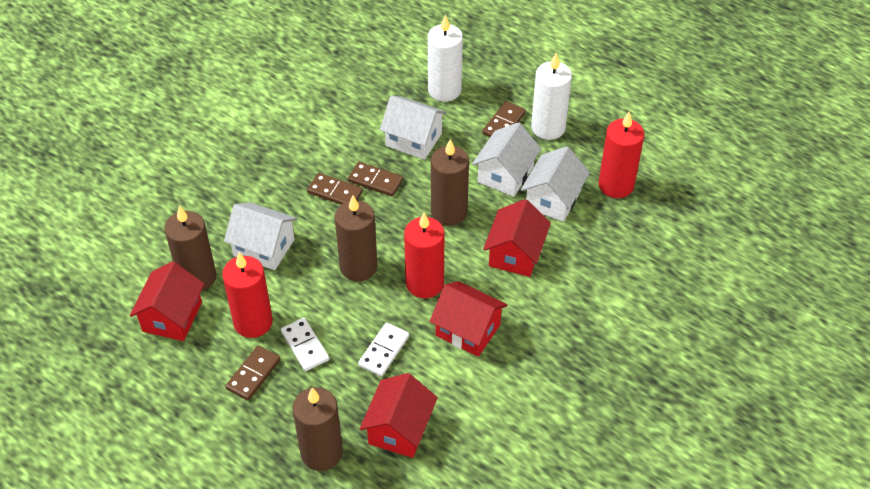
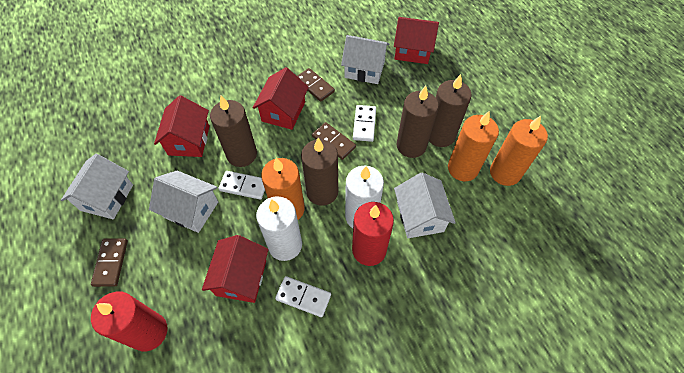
brown domino: [226,345,281,401] [307,173,363,204] [348,162,403,196] [482,101,526,137] = 4 -> [91,238,128,287] [297,68,335,102] [312,122,356,160] = 3
orange candle: none = 0 -> [261,158,305,220] [448,111,499,181] [490,116,548,186] = 3
red candle: [222,252,273,338] [404,212,445,298] [598,111,644,198] = 3 -> [91,292,168,351] [352,202,394,266] = 2
white domino: [281,318,329,371] [358,323,409,376] = 2 -> [218,171,265,200] [275,276,331,317] [353,105,376,142] = 3

